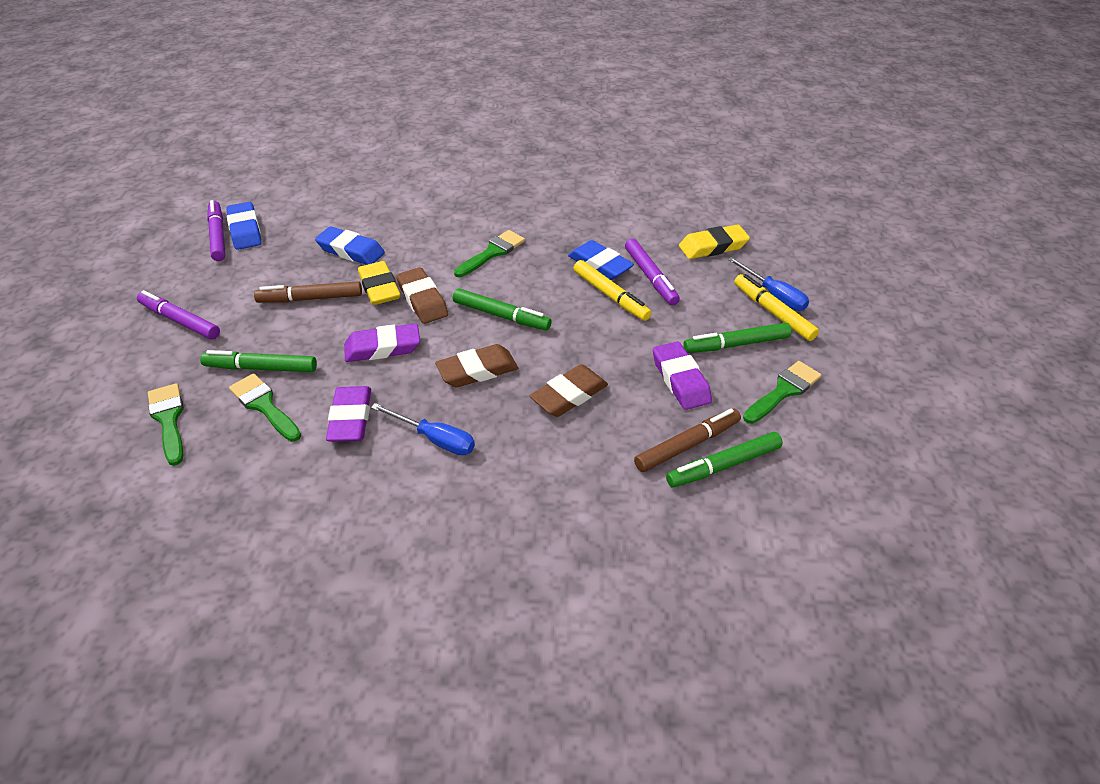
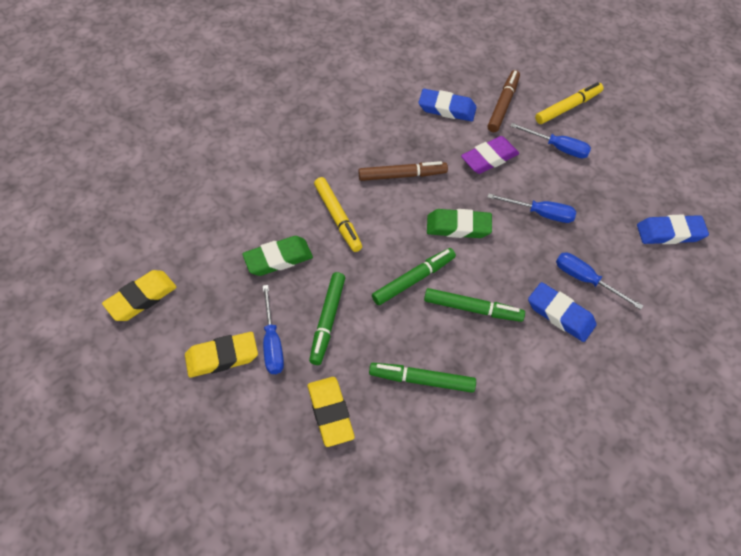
blue screwdriver: [371,403,475,455] [728,257,809,311] = 2 -> [263,285,284,374] [487,193,576,223] [510,123,591,158] [556,253,643,310] = 4
brown eraser: [396,267,448,324] [435,344,518,387] [530,364,608,417] = 3 -> none = 0
green brush: [148,383,184,466] [229,373,301,442] [454,230,525,277] [743,361,822,424] = 4 -> none = 0
green eraser: none = 0 -> [242,236,313,276] [427,209,492,238] = 2
purple eraser: [326,386,371,442] [344,323,420,362] [653,342,712,410] = 3 -> [461,136,519,174] = 1
purple marker: [137,290,220,340] [207,200,226,261] [625,239,680,305] = 3 -> none = 0
yellow eraser: [358,261,400,305] [679,225,750,259] = 2 -> [102,270,177,321] [185,332,258,378] [308,377,355,447] = 3

